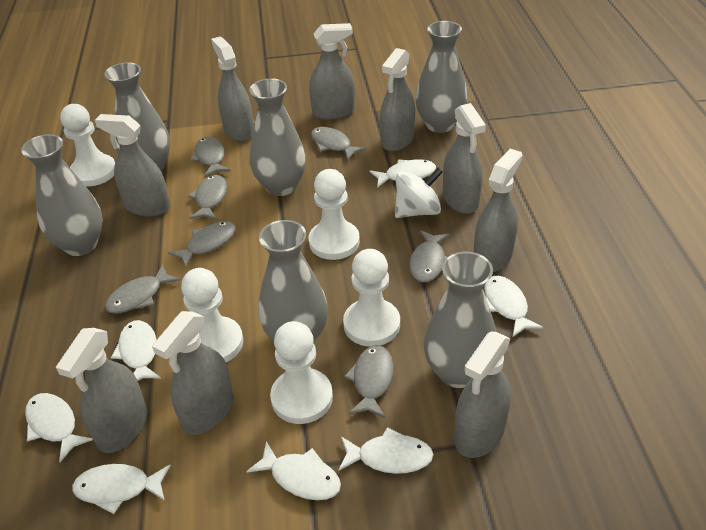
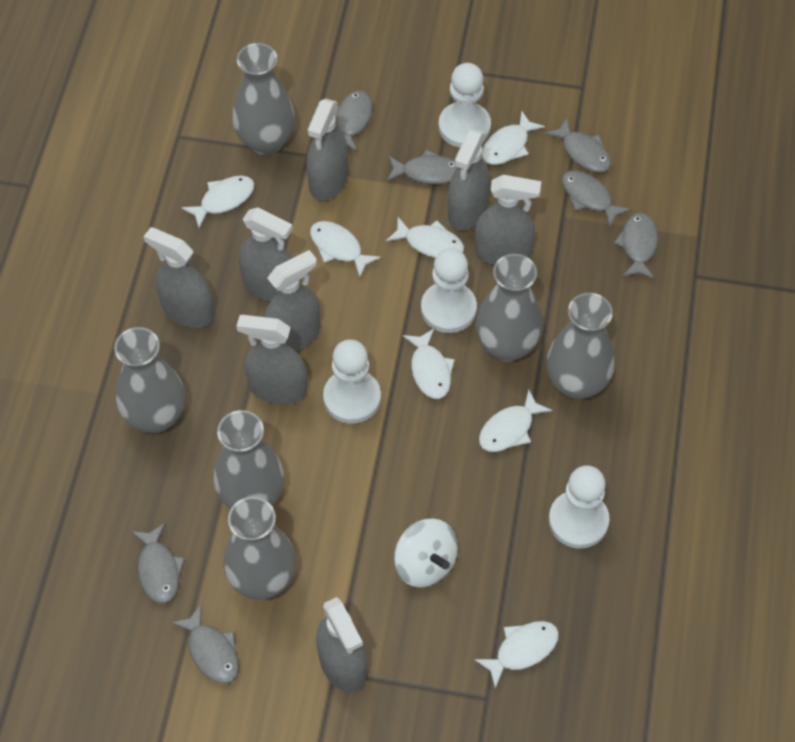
grey spray bottle: [56,328,147,453] [95,114,170,217] [152,311,233,435] [211,36,254,142] [309,23,355,120] [380,48,415,151] [443,103,486,214] [454,332,511,458] [474,149,522,272] = 9 -> [143,227,214,328] [236,315,307,404] [239,207,293,301] [264,250,320,351] [307,99,348,201] [316,597,367,692] [448,129,490,231] [475,175,541,265] = 8
white pawn: [60,104,115,186] [181,268,243,362] [270,321,333,424] [309,169,360,260] [343,249,400,347] = 5 -> [323,339,381,424] [421,248,477,333] [438,63,491,148] [549,465,609,548] = 4

